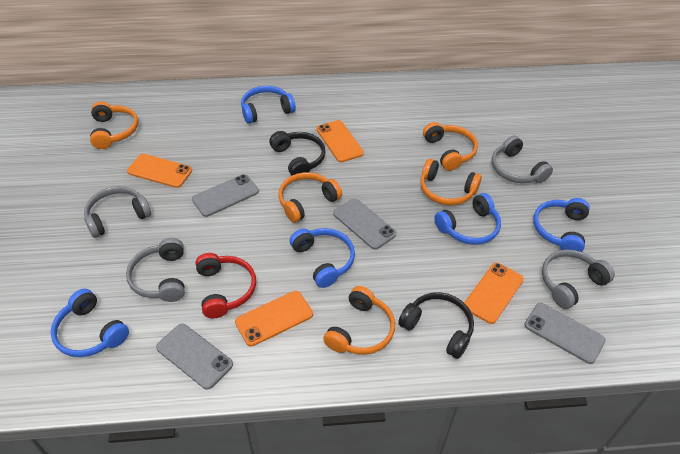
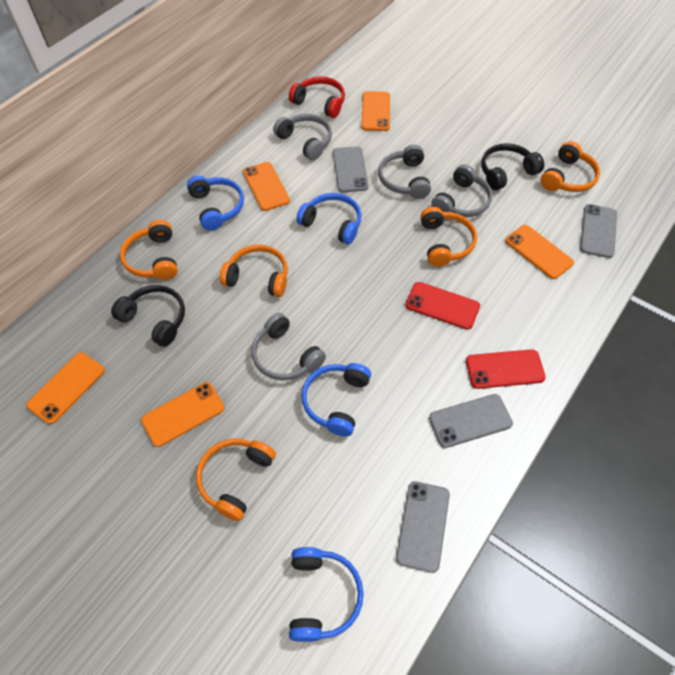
blue headphones: [51,289,129,357] [241,86,296,124] [290,228,355,288] [434,193,501,245] [533,198,590,252] = 5 -> [187,176,244,231] [289,547,364,642] [296,193,362,244] [302,363,371,437] = 4
orange phone: [127,154,192,188] [235,291,313,346] [317,120,364,162] [464,263,524,324] = 4 -> [26,353,105,424] [141,382,224,447] [243,162,290,211] [362,91,390,131] [505,225,574,279] = 5
red phone: none = 0 -> [405,282,480,330] [466,349,546,389] = 2

